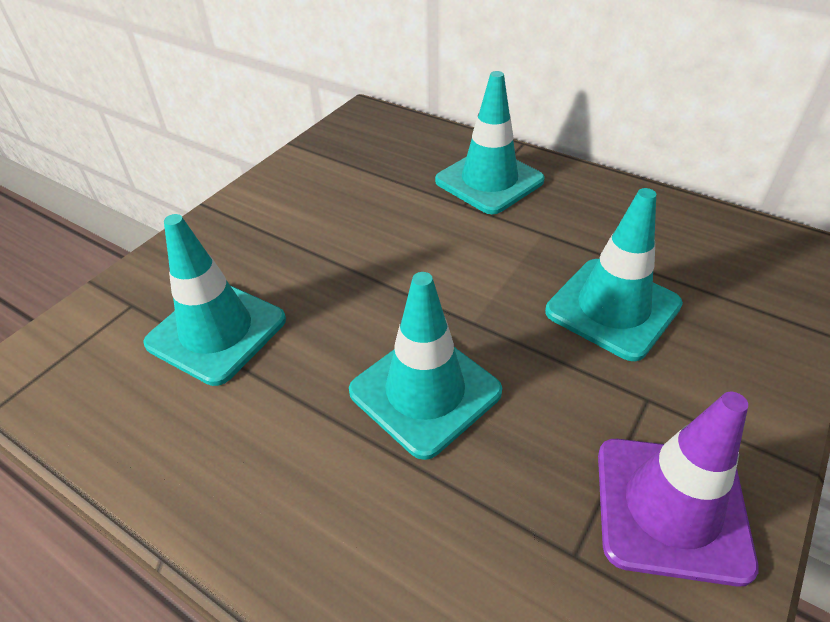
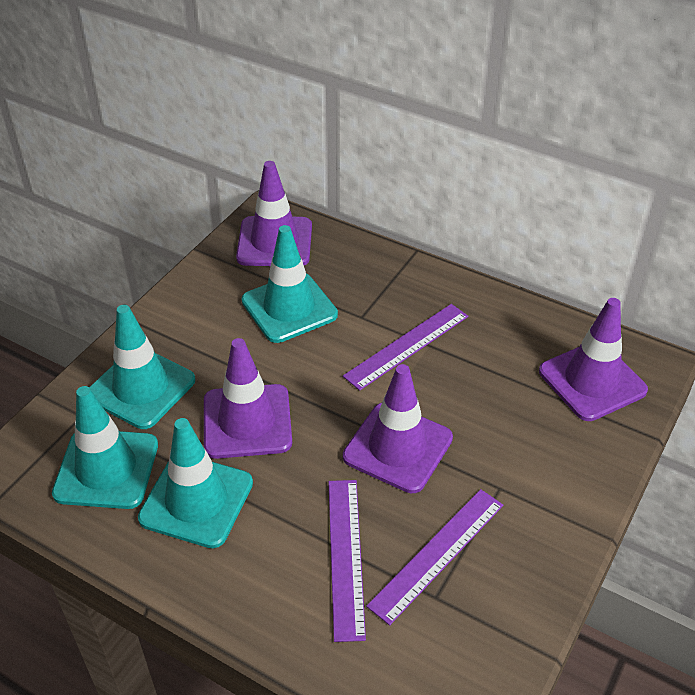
purple ruler: none = 0 -> [328,480,366,642] [343,304,468,391] [366,489,503,625] = 3
purple traffic cone: [598,392,759,587] = 1 -> [204,338,292,459] [236,161,312,266] [343,364,453,493] [539,298,648,421] = 4

